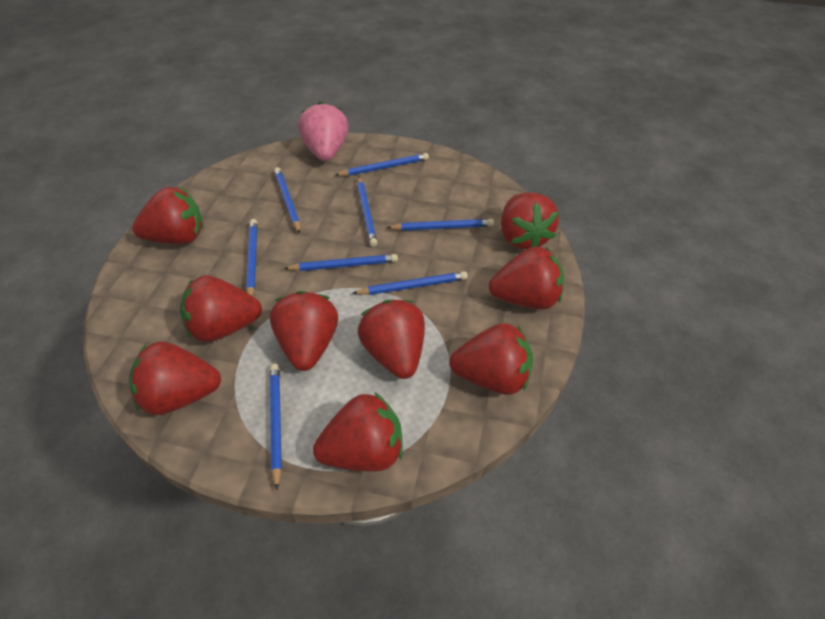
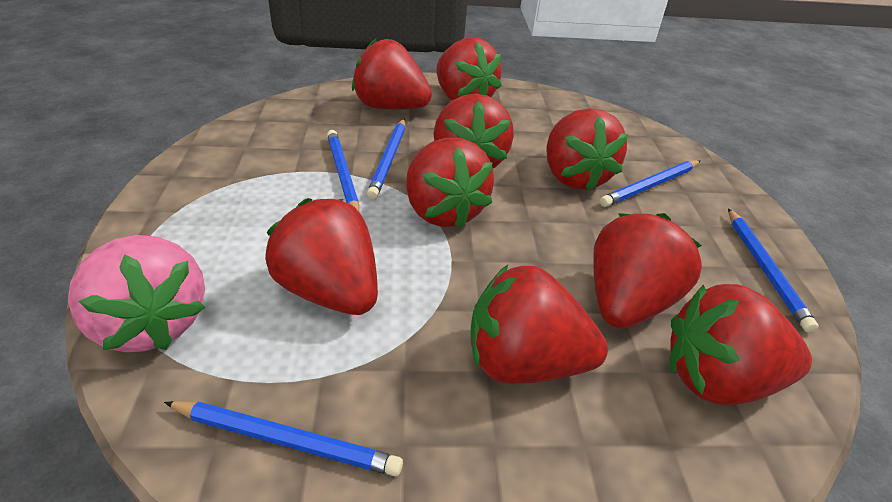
blue pencil: [246,219,257,296] [270,364,282,490] [274,167,300,233] [284,254,398,271] [335,153,429,176] [352,271,468,295] [357,176,377,247] [386,219,494,231] = 8 -> [164,401,403,476] [327,130,359,211] [367,119,405,199] [600,160,700,207] [728,208,819,332] = 5

